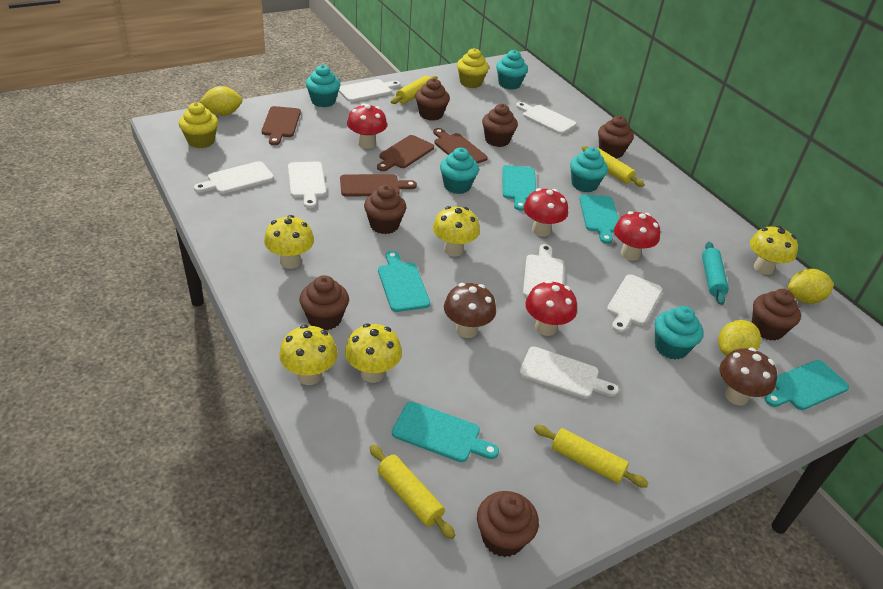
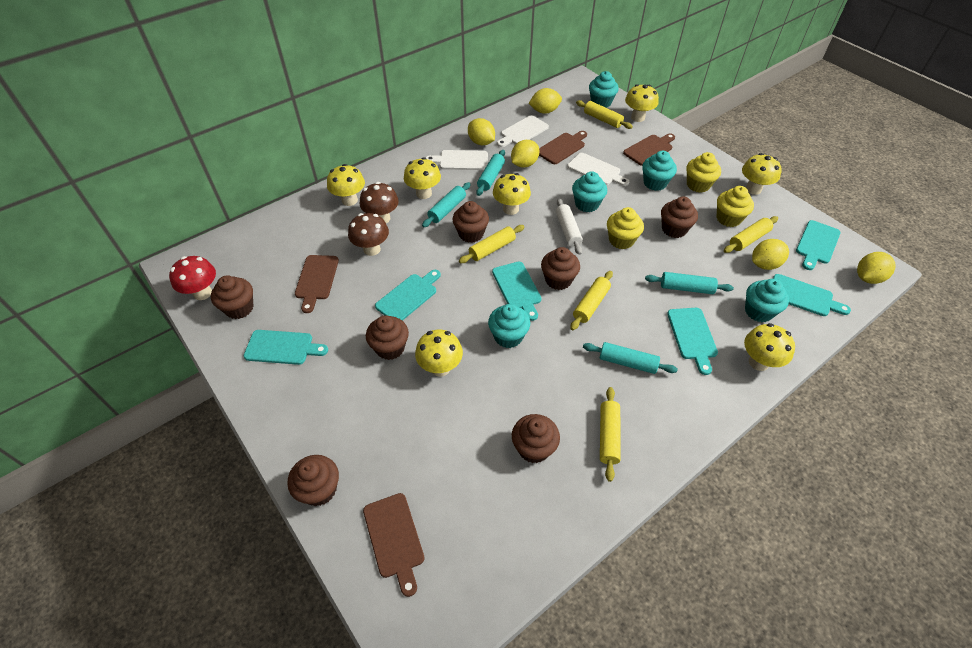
red mushroom: [347,104,387,149] [524,188,568,236] [525,280,577,336] [614,211,660,261] = 4 -> [169,256,216,300] = 1
turquoise cutting board: [378,251,430,312] [392,402,499,462] [502,165,536,211] [579,194,619,244] [764,360,849,410] = 5 -> [244,330,328,365] [375,270,441,321] [492,262,542,321] [667,308,718,375] [773,274,851,316] [796,220,841,270] = 6
turquoise rolling pin: [702,242,729,305] = 1 -> [422,182,471,227] [476,150,505,196] [583,342,678,374] [645,272,734,294] = 4
white cutting board: [194,161,274,194] [288,161,326,208] [338,79,400,102] [516,102,577,134] [519,347,618,399] [523,244,564,298] [607,274,662,333] = 7 -> [426,150,488,170] [497,115,549,147] [567,153,629,186] = 3
white rolling pin: none = 0 -> [556,198,583,255] = 1
yellow cupcake: [179,102,218,148] [457,48,489,88] = 2 -> [607,207,644,249] [686,152,721,193] [717,186,754,227] = 3
yellow lemon: [200,86,242,116] [718,320,761,356] [788,269,834,304] = 3 -> [468,118,495,145] [511,140,539,168] [529,88,562,114] [752,239,789,270] [857,252,895,284] = 5
yellow mushroom: [264,215,314,269] [279,325,338,385] [345,323,402,383] [433,206,480,257] [750,226,798,275] = 5 -> [327,164,365,206] [404,157,441,199] [415,330,463,377] [493,173,531,215] [625,84,659,122] [742,153,782,195] [744,323,795,371] = 7
yellow rolling pin: [370,445,455,539] [391,76,438,104] [534,425,649,488] [582,146,645,187] = 4 -> [459,225,524,263] [570,271,613,330] [576,100,633,129] [600,387,621,482] [724,216,778,253] = 5

